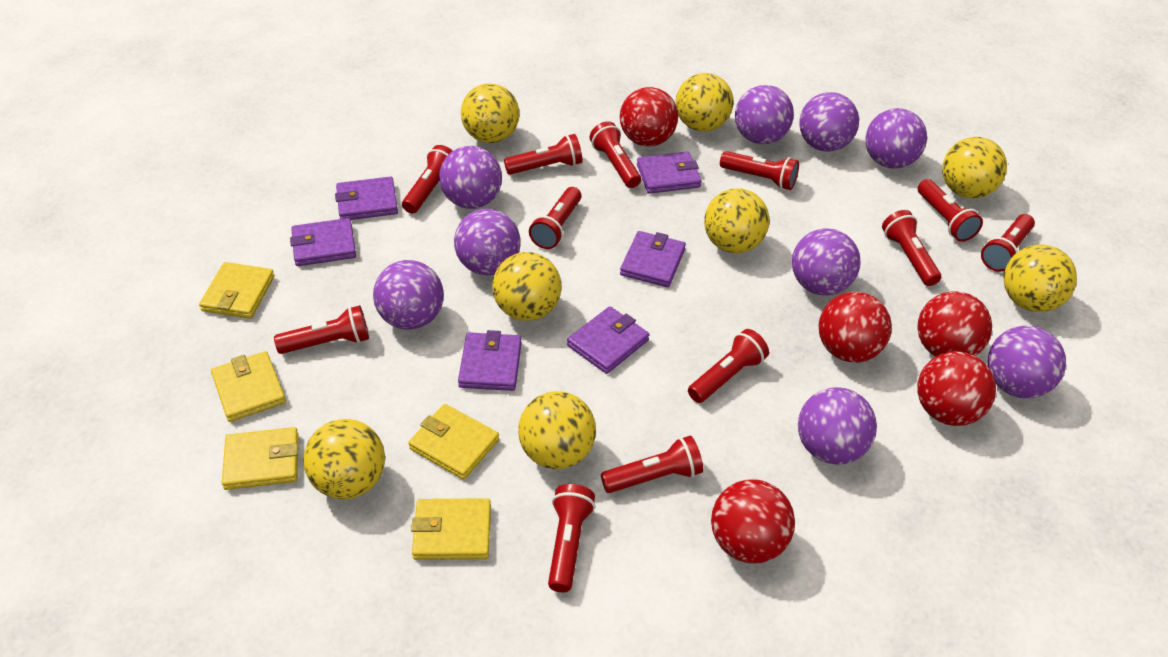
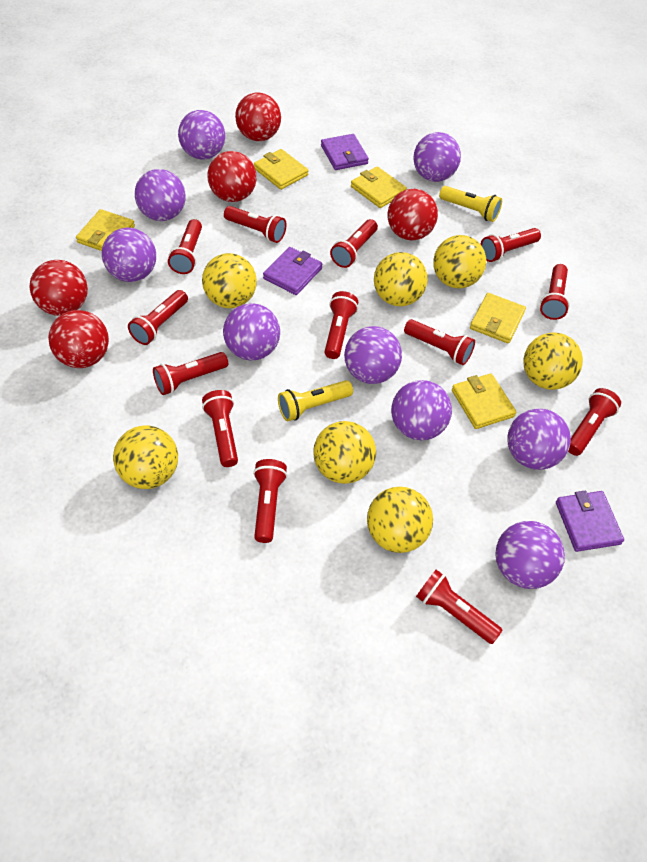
purple wallet: [290,218,356,266] [335,177,398,220] [458,330,522,391] [567,306,649,374] [620,231,686,287] [637,152,702,194] = 6 -> [263,247,322,295] [321,134,369,170] [556,491,624,552] = 3
red flashlight: [274,305,369,354] [402,145,453,213] [504,134,582,175] [529,187,582,249] [548,484,595,592] [590,121,641,188] [601,435,703,493] [688,329,769,403] [720,151,799,190] [882,210,941,286] [918,179,983,242] [981,214,1035,272] = 12 -> [128,290,188,345] [153,352,228,395] [168,219,202,274] [202,390,238,467] [224,206,286,243] [253,459,287,543] [324,291,358,359] [330,219,378,268] [404,319,475,365] [416,569,502,644] [481,228,541,262] [540,264,570,320] [568,388,621,456] = 13
yellow ball: [304,419,385,499] [461,83,520,143] [492,252,562,321] [518,391,596,469] [676,73,733,132] [704,189,770,253] [942,137,1007,199] [1004,244,1077,312] = 8 -> [113,425,178,489] [202,253,257,308] [313,421,376,484] [367,486,433,553] [374,252,428,307] [433,235,486,289] [524,332,583,390] = 7
yellow flashlight: none = 0 -> [278,380,353,421] [439,186,502,222] = 2

